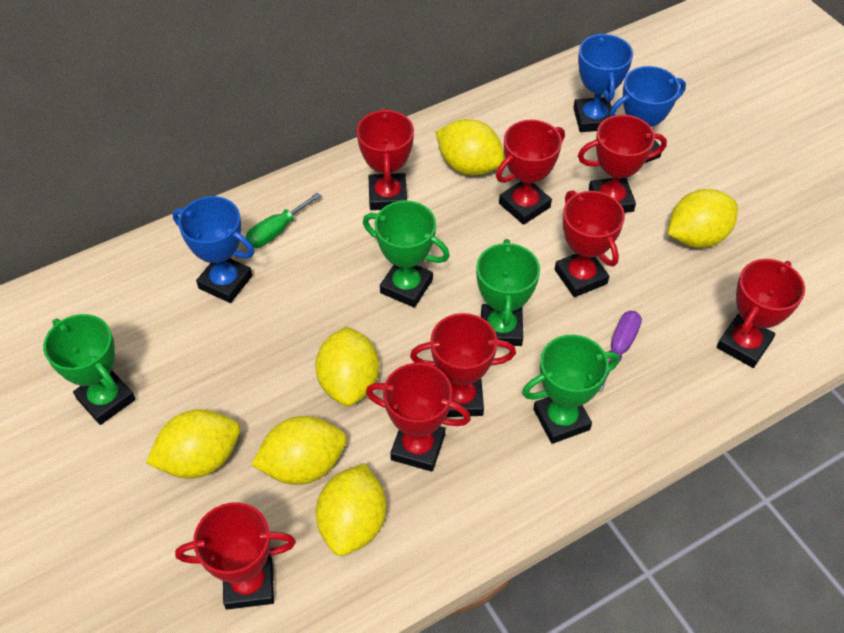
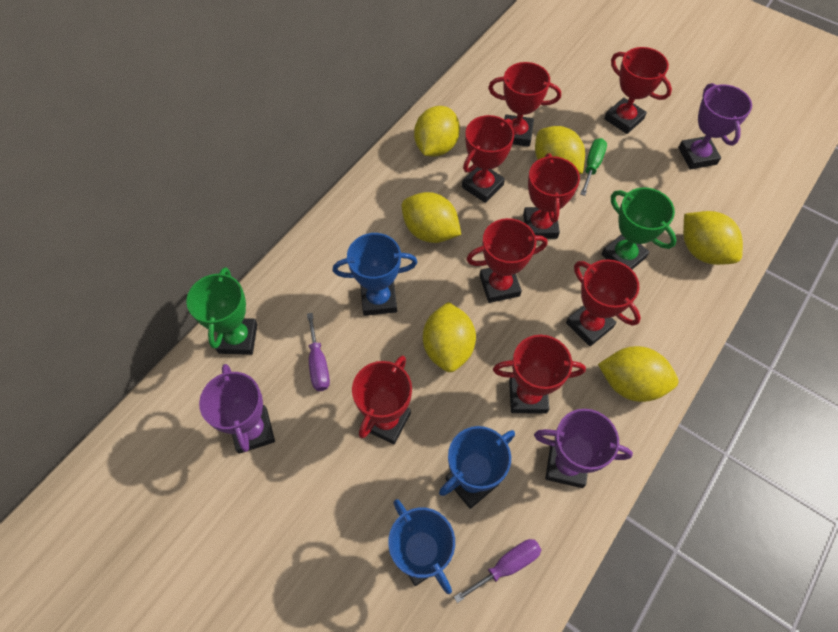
green trophy: [43,314,136,425] [363,201,450,308] [476,239,540,346] [522,335,620,444] = 4 -> [186,267,258,355] [601,187,676,269] = 2
purple screwdriver: [599,311,642,391] = 1 -> [307,313,330,391] [454,539,541,603] = 2
purple trophy: none = 0 -> [199,364,275,454] [534,409,633,488] [678,83,752,169] = 3

